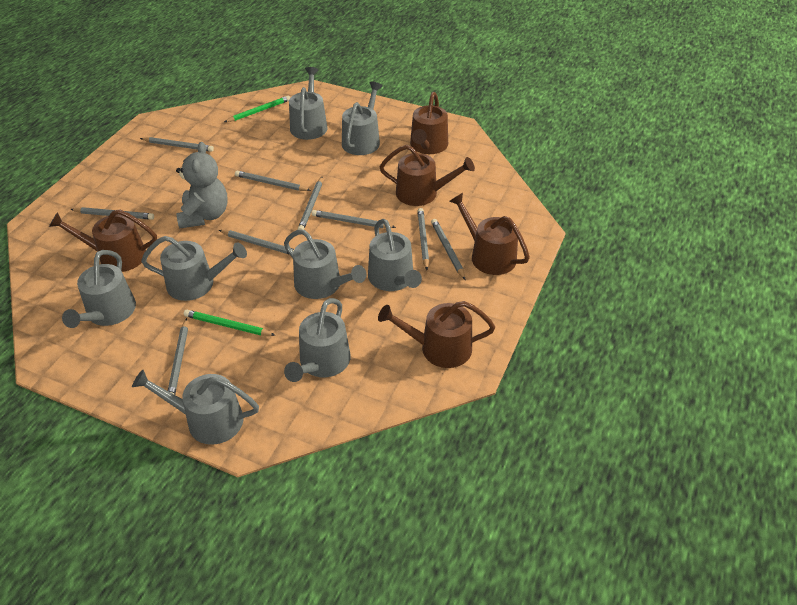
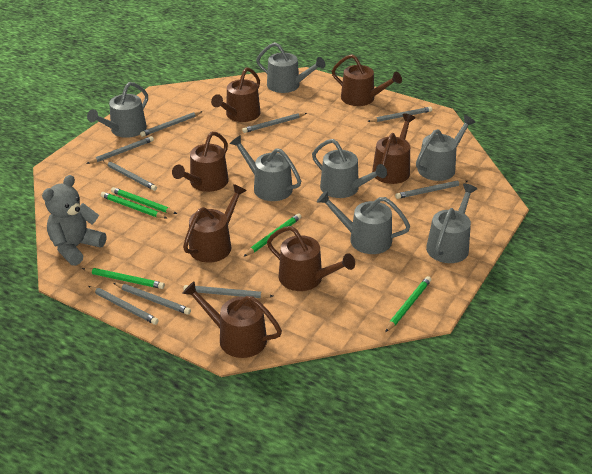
brown watering can: [49,209,157,272] [378,301,495,368] [380,145,475,206] [410,92,448,154] [450,193,530,275] = 5 -> [172,132,228,192] [182,281,282,358] [183,184,247,263] [211,67,260,122] [267,226,355,291] [332,54,402,106] [372,113,415,184] = 7
green pencil: [184,310,275,336] [224,95,290,122] = 2 -> [82,268,165,289] [101,192,167,218] [111,187,177,214] [243,213,301,257] [385,276,431,332] = 5
grey watering can: [62,250,136,328] [132,370,259,445] [141,236,247,301] [284,230,366,299] [284,298,351,382] [289,67,327,140] [342,82,383,155] [368,219,422,291] = 8 -> [87,82,148,138] [229,135,301,201] [256,42,325,93] [312,139,387,198] [317,191,410,254] [416,115,476,181] [426,184,477,263] = 7

